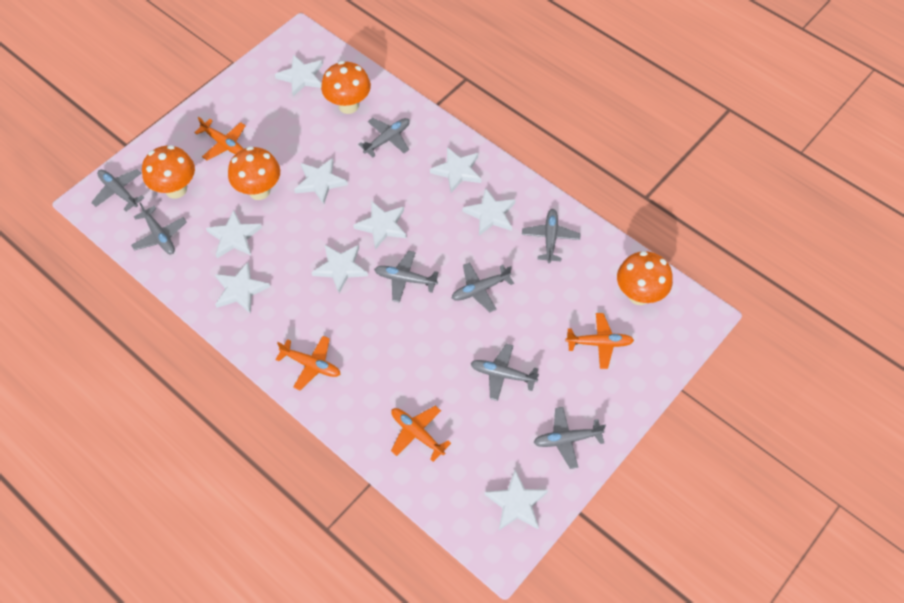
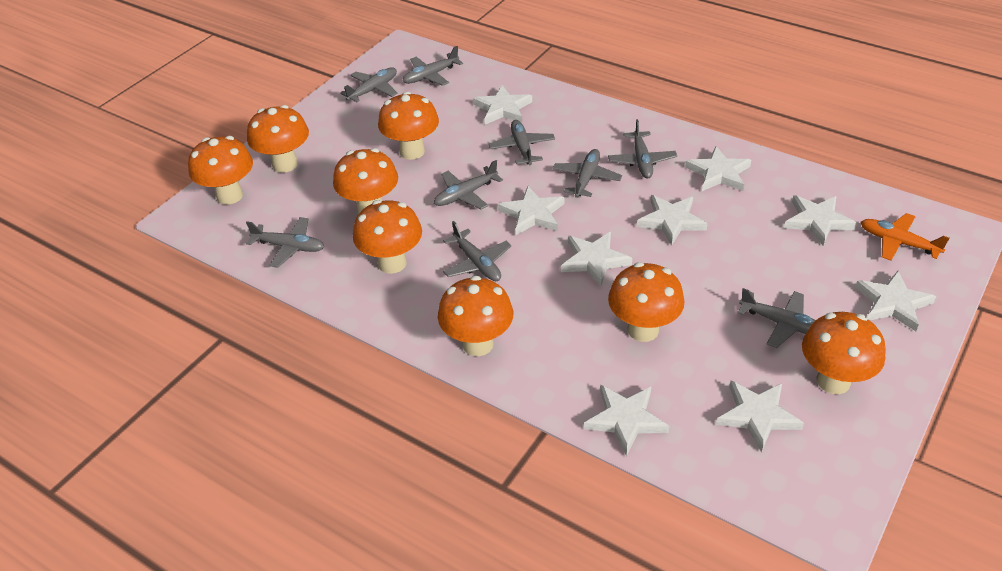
grey plane: [91,169,144,211] [131,202,187,254] [358,118,410,157] [374,251,438,303] [452,262,514,312] [471,344,539,401] [522,209,581,263] [534,407,606,469] = 8 -> [246,217,324,268] [340,67,397,102] [403,46,463,86] [434,160,503,209] [443,221,512,281] [488,120,555,165] [553,149,622,198] [608,119,677,178] [737,288,816,348] = 9
orange mushroom: [142,145,195,199] [228,146,280,200] [321,61,371,114] [617,251,673,305] = 4 -> [188,136,253,204] [247,105,309,173] [333,148,398,214] [353,200,422,274] [378,91,439,160] [438,276,513,356] [608,262,684,342] [802,312,886,394] = 8
orange plane: [194,117,246,160] [275,336,341,390] [391,406,451,462] [566,313,634,369] = 4 -> [861,213,949,261] = 1

